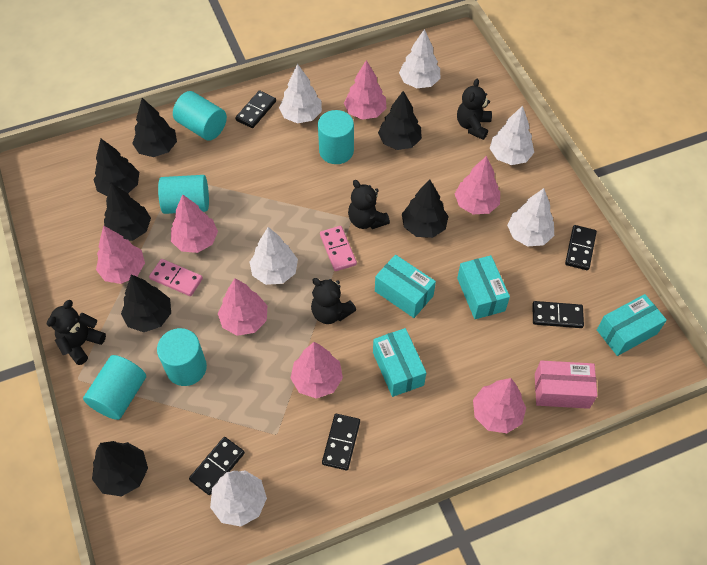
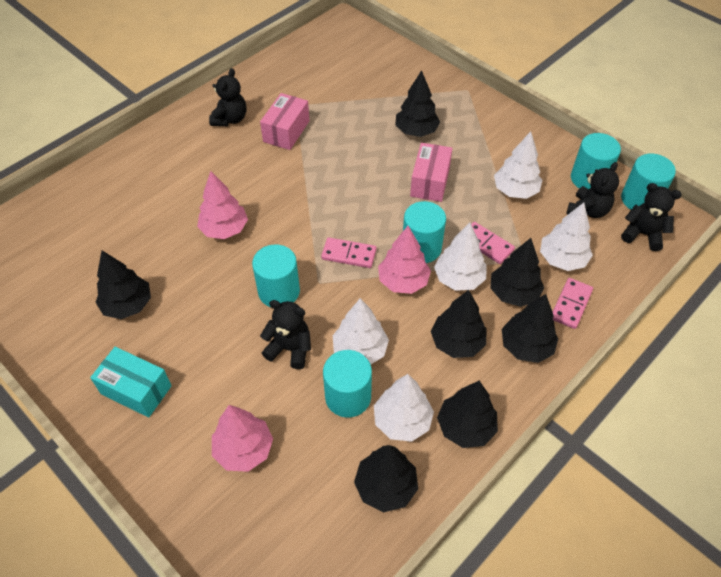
black domino: [189,437,245,495] [235,90,276,128] [322,414,360,470] [532,301,584,328] [565,225,597,270] = 5 -> none = 0
pink box: [535,361,597,409] = 1 -> [260,93,310,150] [410,143,453,202] = 2
pink domino: [149,259,203,296] [320,226,357,271] = 2 -> [321,237,376,268] [471,222,515,264] [553,278,593,329] = 3
pink tree: [96,226,145,284] [171,194,218,253] [218,278,267,336] [291,342,343,399] [344,60,386,120] [455,156,500,214] [473,378,526,433] = 7 -> [197,171,248,239] [212,405,273,472] [378,226,431,294] = 3
turquoise box: [373,328,426,397] [375,255,436,318] [457,255,510,319] [597,294,667,356] = 4 -> [90,347,172,418] = 1
white tree: [210,470,267,527] [250,227,298,285] [279,64,322,123] [399,29,441,88] [490,106,534,165] [507,188,554,247] = 6 -> [333,298,389,364] [374,374,434,442] [434,223,487,291] [494,131,542,199] [540,203,593,271] = 5

